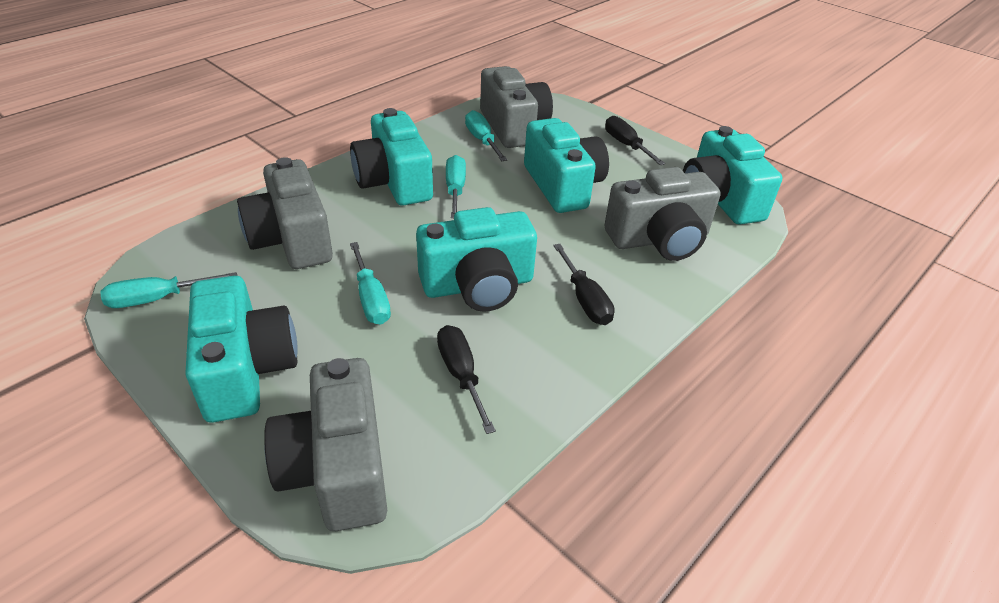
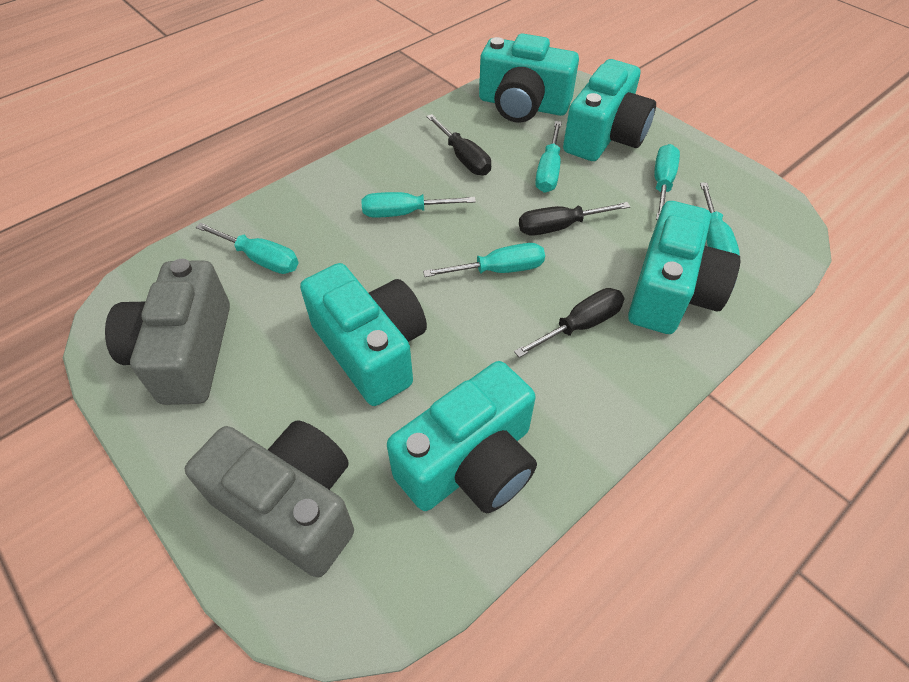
grey camera: [237,157,333,269] [264,358,387,531] [480,66,553,148] [605,167,721,261] = 4 -> [105,259,230,405] [185,420,354,577] = 2
turquoise screwdriver: [100,272,237,308] [350,242,391,325] [446,155,466,218] [465,110,507,161] = 4 -> [196,223,298,274] [361,192,476,218] [423,243,545,277] [535,121,562,193] [654,144,680,220] [700,183,739,255] = 6

